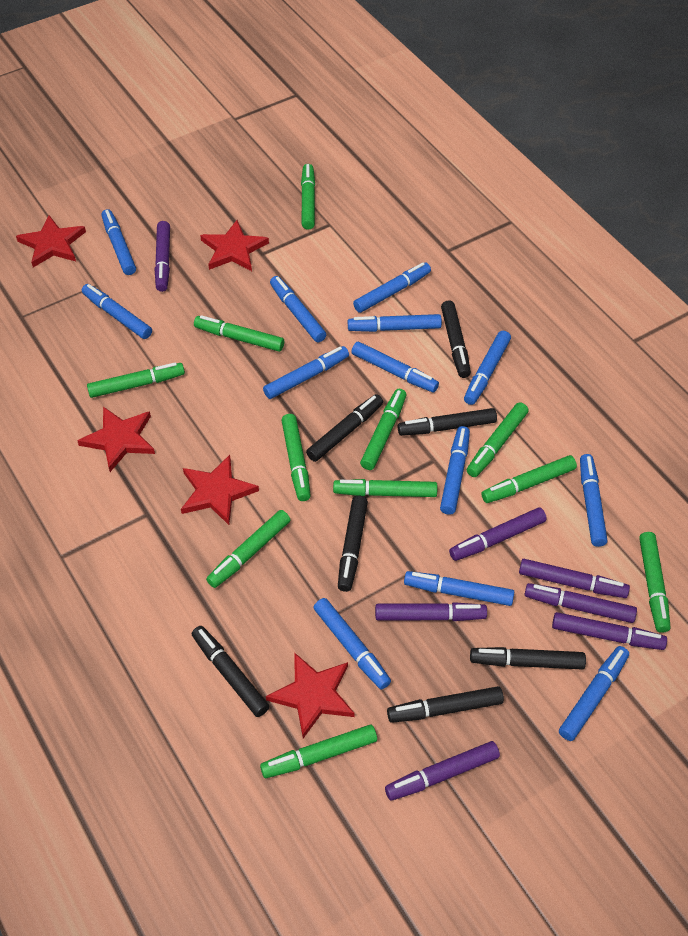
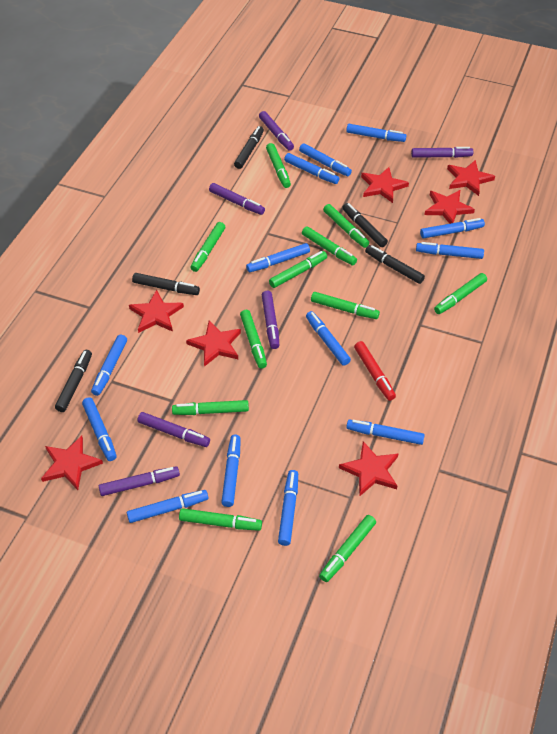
black marker: [192,626,269,717] [306,394,383,462] [338,496,368,592] [387,686,504,723] [398,408,497,436] [441,301,471,378] [470,647,586,670] = 7 -> [55,350,92,412] [132,273,200,295] [234,126,264,169] [342,203,388,247] [365,245,425,284] = 5
purple marker: [154,221,170,292] [375,602,487,621] [385,741,500,801] [449,507,547,561] [519,559,630,598] [524,583,637,623] [552,612,667,650] = 7 -> [99,466,180,496] [137,412,210,447] [209,183,265,215] [259,111,294,151] [262,291,279,349] [411,147,473,158] = 6
red marker: none = 0 -> [354,341,396,401] = 1
red star: [16,215,86,267] [77,407,155,472] [181,455,259,525] [200,220,269,271] [266,652,355,738] = 5 -> [41,436,103,490] [129,290,184,333] [186,320,241,367] [339,441,399,496] [361,167,409,203] [424,190,475,224] [447,160,495,196] = 7

